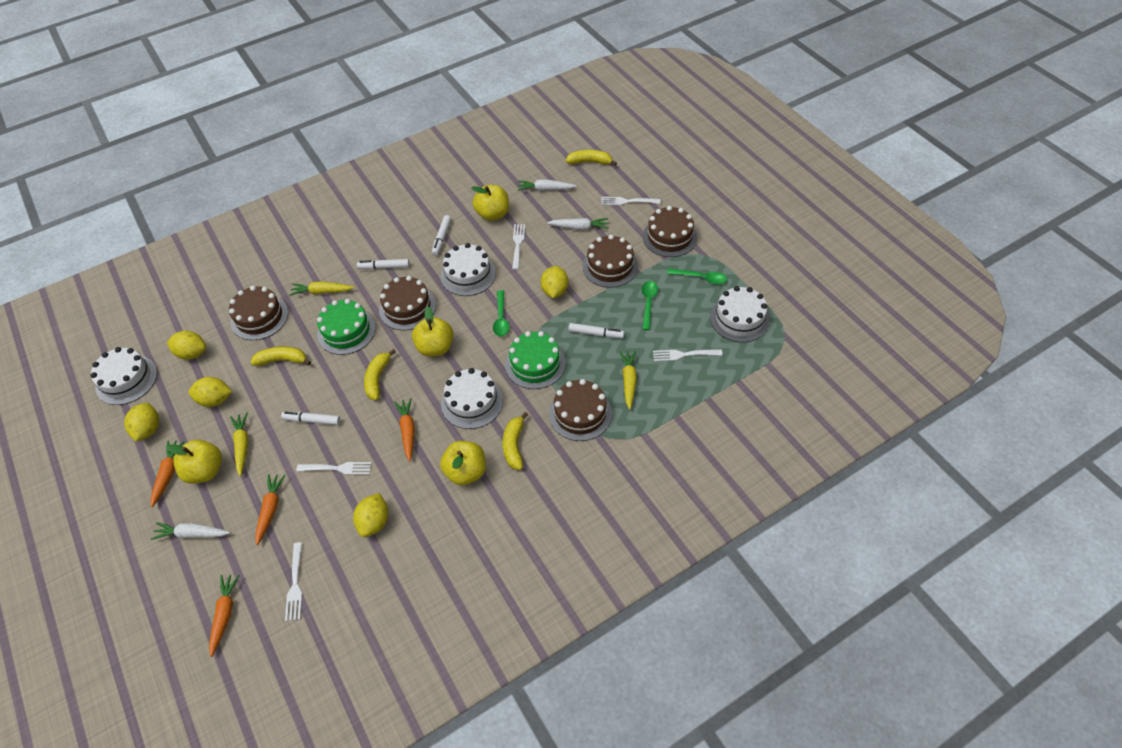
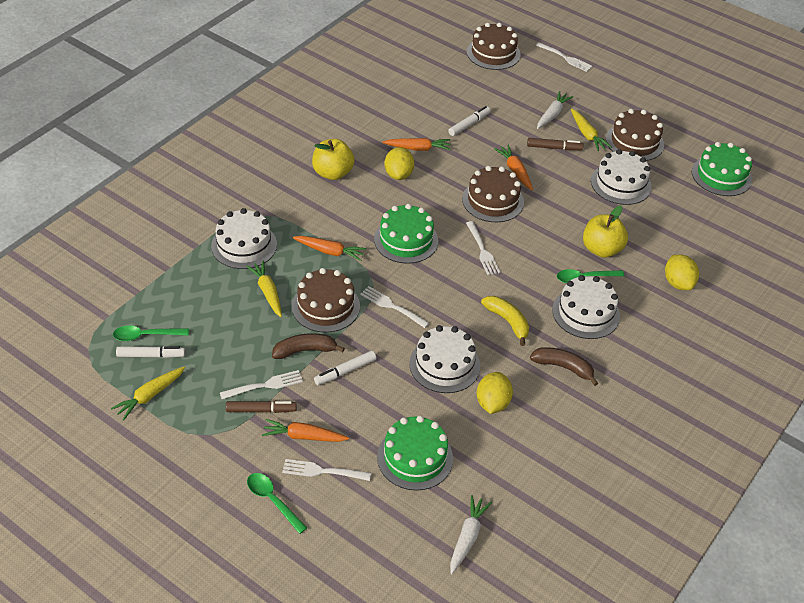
brown banana: none = 0 -> [272,333,345,359] [530,347,598,386] = 2
brown cake: [229,286,288,340] [379,276,436,331] [549,379,612,441] [583,235,638,288] [643,206,697,257] = 5 -> [292,268,360,333] [462,166,524,222] [467,23,521,70] [606,109,664,161] = 4
brown marker: none = 0 -> [226,401,297,413] [527,138,583,150] = 2
green cake: [317,299,376,355] [505,331,566,389] = 2 -> [374,204,438,264] [377,415,453,491] [692,142,752,196] = 3
white carrot: [151,522,230,540] [518,180,577,191] [547,218,608,230] = 3 -> [450,495,492,574] [537,91,573,129] = 2
white marker: [281,412,340,425] [357,259,410,269] [432,215,451,256] [569,323,624,338] = 4 -> [116,346,185,358] [314,351,376,385] [448,106,491,136] = 3
yellow apple: [166,440,222,484] [412,306,453,357] [440,441,486,486] [472,185,509,221] = 4 -> [312,139,355,180] [583,205,628,258] = 2
yellow banana: [250,346,311,366] [364,349,396,400] [503,412,528,470] [566,150,617,166] = 4 -> [481,296,529,346] = 1
yellow lemon: [124,403,159,442] [167,331,206,360] [188,377,232,407] [353,493,388,537] [541,266,569,298] = 5 -> [384,147,414,180] [477,372,513,414] [665,255,699,290] = 3

